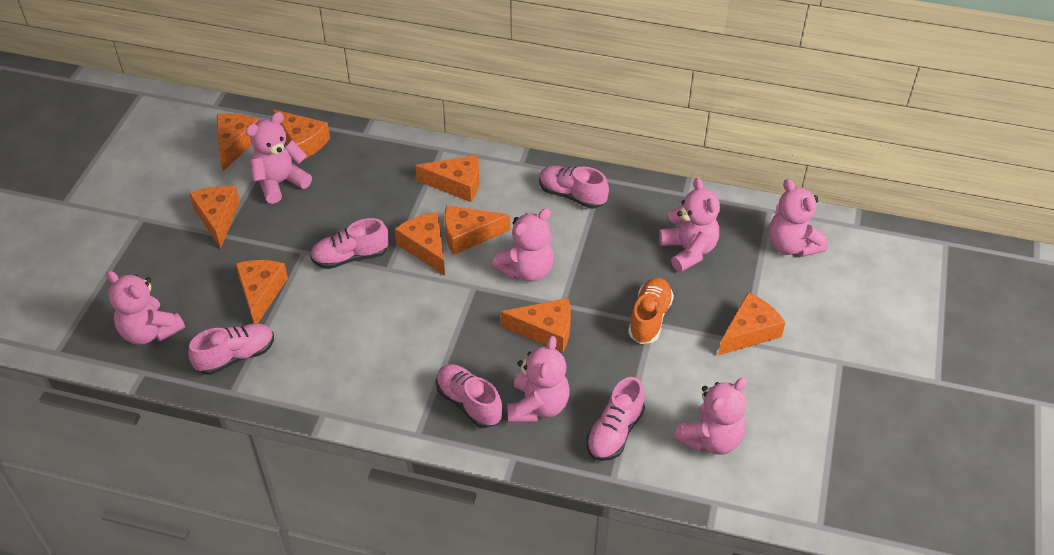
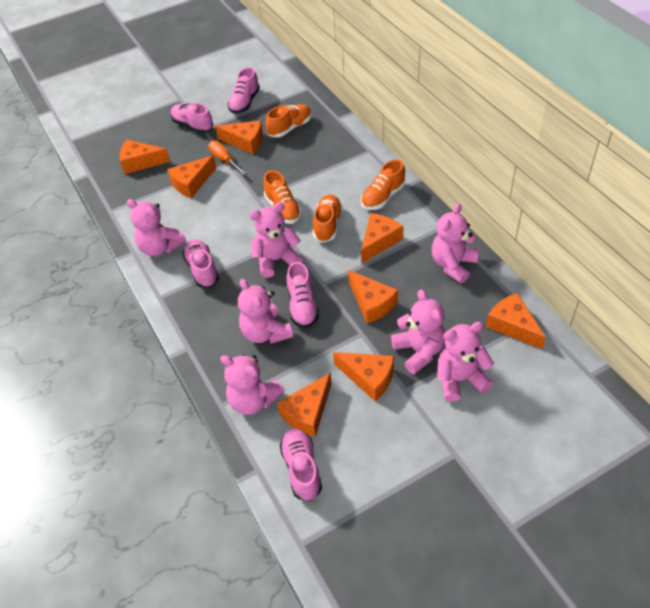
orange cheese: [189,186,240,248] [217,113,259,171] [235,260,288,324] [272,109,330,159] [395,212,445,276] [415,155,479,202] [444,205,510,255] [501,298,571,353] [718,292,785,355] = 9 -> [120,140,170,174] [167,155,216,198] [215,121,263,154] [277,372,332,437] [333,352,394,401] [348,270,398,323] [361,213,404,264] [486,293,546,349] = 8
orange screwdriver: none = 0 -> [208,141,246,175] = 1
orange shoe: [628,278,674,344] = 1 -> [263,170,302,224] [266,104,312,138] [313,194,343,243] [361,159,405,210] = 4

